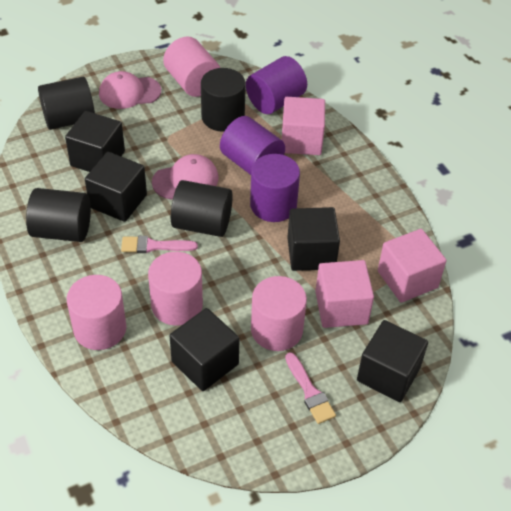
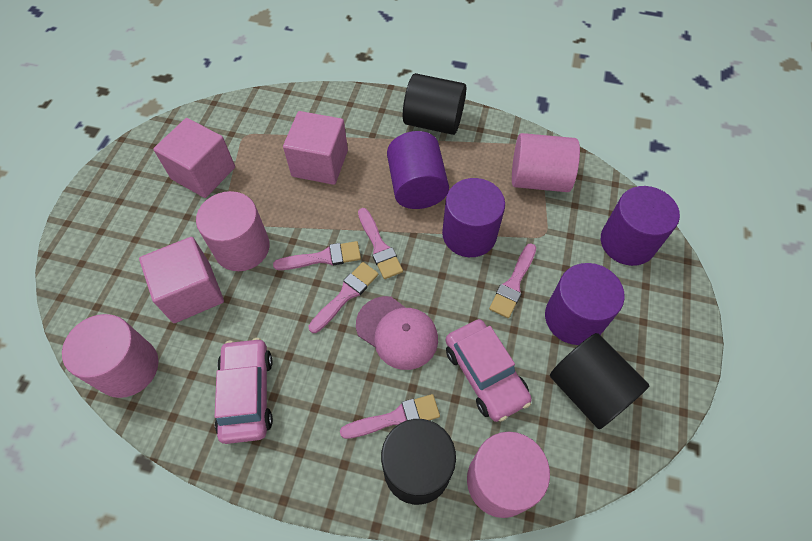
black cube: [65,111,125,172] [85,152,147,222] [169,308,240,391] [287,207,340,271] [357,320,428,402] = 5 -> none = 0
black cylinder: [26,188,91,242] [38,77,95,130] [171,180,233,237] [201,68,246,132] = 4 -> [381,419,456,505] [403,73,466,135] [550,333,649,429] = 3
pink brush: [121,236,198,253] [285,352,336,424] = 2 -> [273,241,361,270] [308,262,378,333] [340,394,440,439] [358,208,403,279] [489,243,536,318] = 5
pink cap: [99,71,161,109] [152,154,219,200] = 2 -> [356,296,438,370] = 1
pink car: none = 0 -> [215,338,273,444] [445,319,532,422] = 2
purple cylinder: [220,116,285,175] [246,56,307,114] [250,154,300,222] = 3 -> [387,131,449,209] [442,178,505,257] [545,263,625,345] [601,186,680,266] = 4

